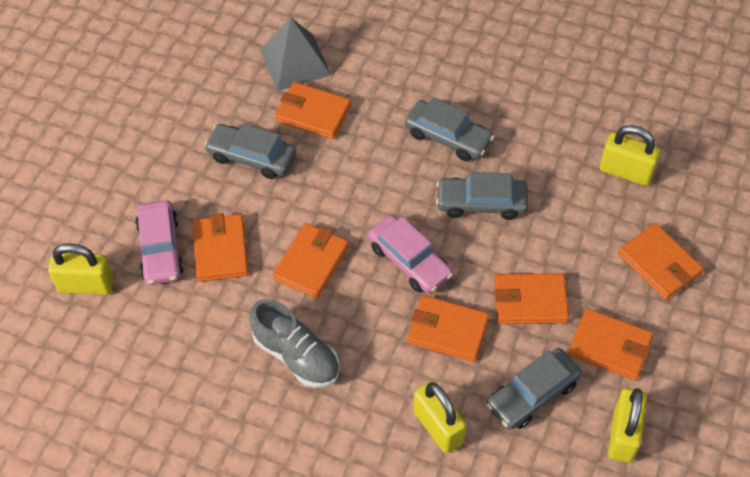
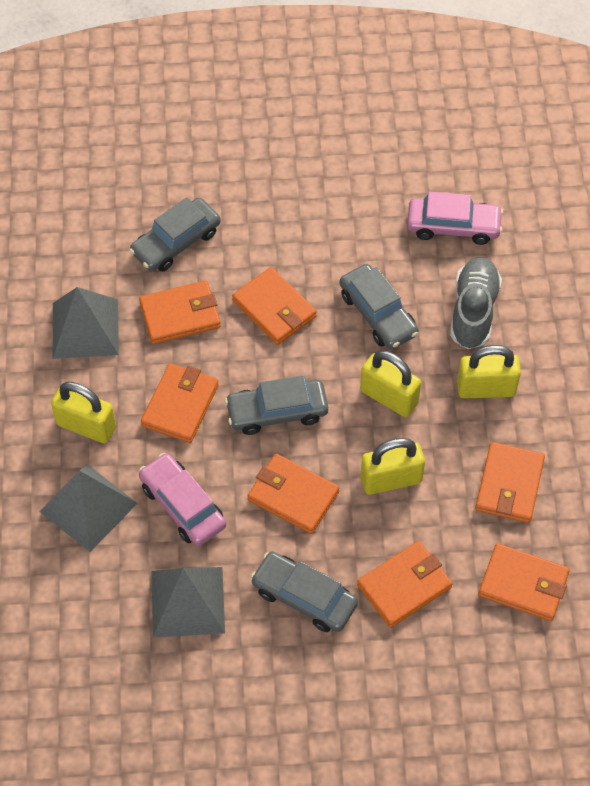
grey pyramid: [260,18,331,91] = 1 -> [39,464,138,552] [53,287,119,359] [151,567,225,638] = 3

